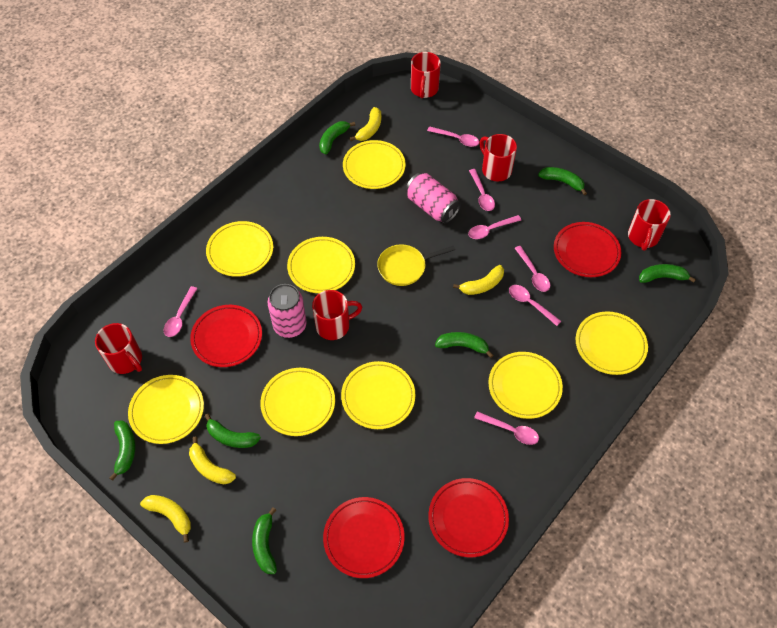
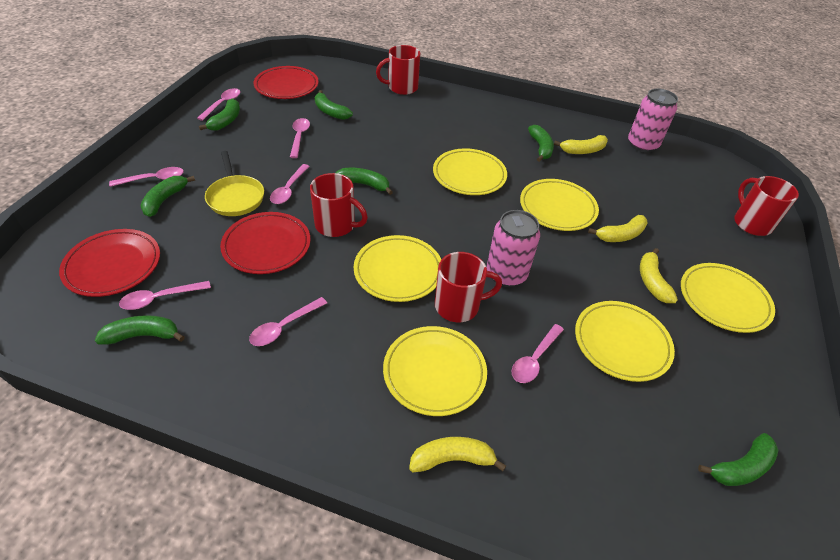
red mug: [95,323,142,374] [312,290,362,340] [411,52,441,99] [480,134,517,181] [628,199,671,251] = 5 -> [310,173,368,237] [376,45,420,95] [435,252,502,322] [734,176,799,236] = 4
red plate: [190,305,262,367] [323,497,405,578] [428,478,509,557] [554,222,621,277] = 4 -> [59,229,160,297] [220,212,310,274] [254,66,319,99] = 3
yellow plate: [128,375,204,444] [206,221,273,277] [260,368,335,436] [287,237,355,293] [341,361,415,429] [343,140,406,189] [488,352,563,419] [576,311,648,375] = 8 -> [354,235,441,302] [383,326,487,416] [433,148,507,195] [520,179,599,231] [575,301,675,382] [681,263,775,333] = 6

